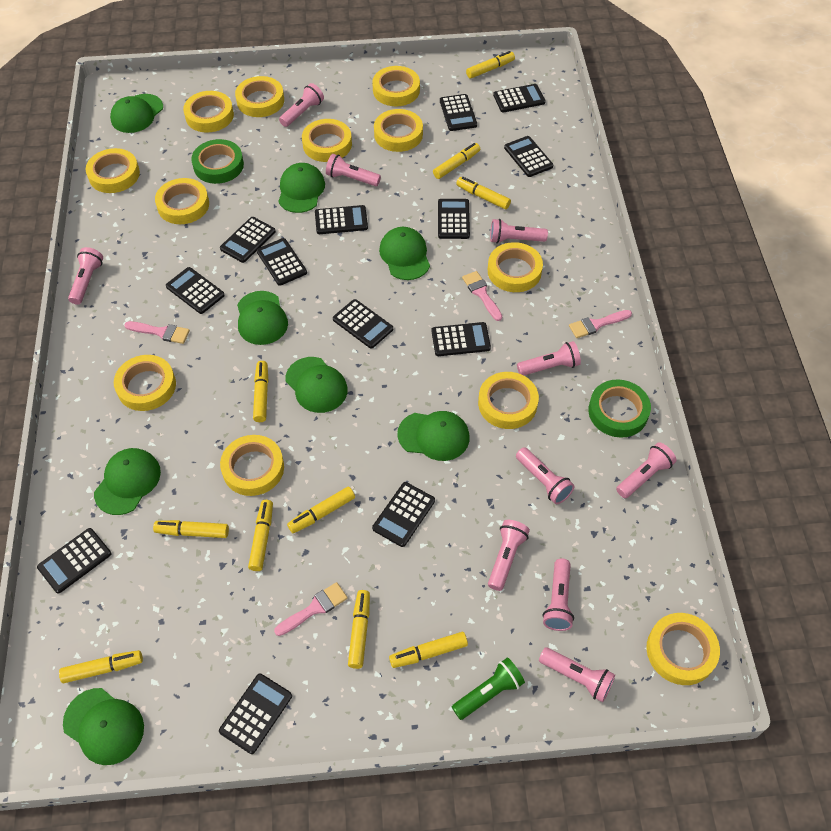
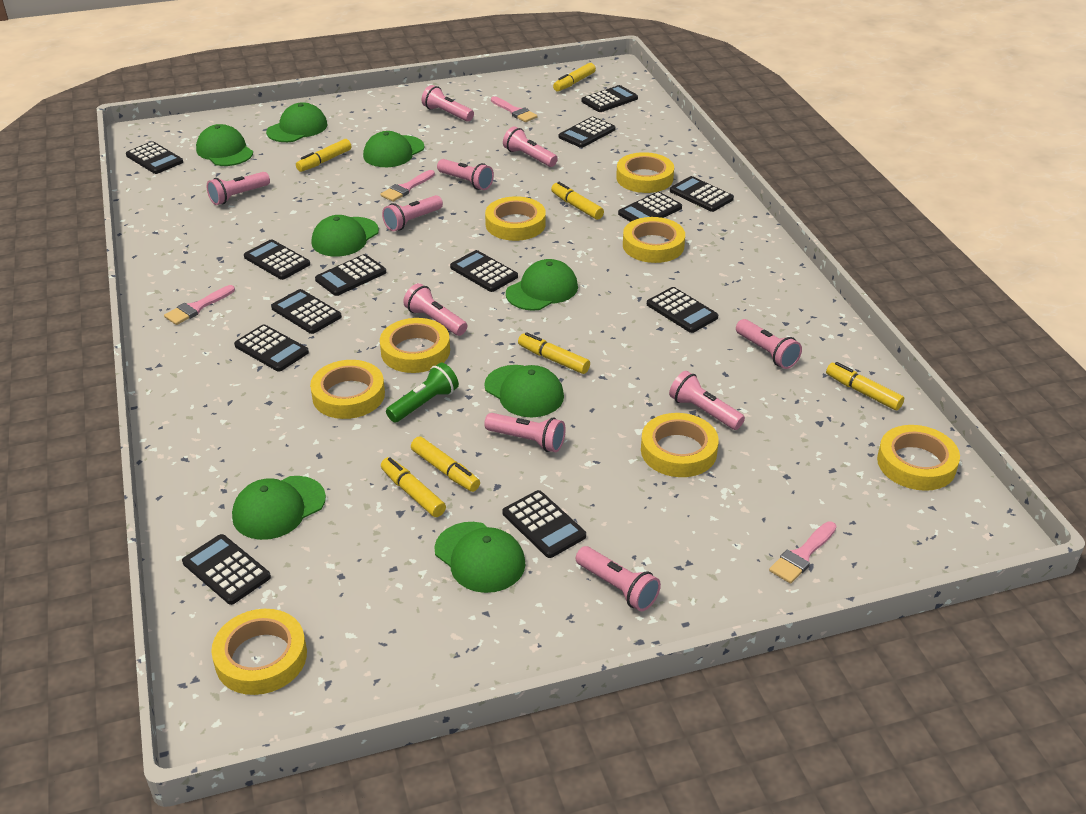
green tape: [191,139,244,184] [588,380,651,438] = 2 -> none = 0
yellow marker: [59,650,143,683] [153,520,229,538] [248,500,273,571] [253,361,269,422] [287,487,355,533] [348,590,370,669] [389,632,468,668] [433,143,480,179] [456,177,511,209] [466,51,515,78] = 10 -> [296,139,352,172] [381,457,446,517] [411,436,480,492] [518,332,590,374] [551,182,604,220] [553,63,596,92] [826,362,904,410] = 7
yellow tape: [86,148,140,193] [114,355,176,411] [155,178,209,224] [183,91,234,133] [220,435,284,496] [235,76,284,117] [302,119,352,162] [372,66,420,106] [374,109,423,152] [478,372,539,429] [488,242,543,292] [647,613,720,685] = 12 -> [211,609,307,695] [310,360,385,419] [380,318,450,373] [485,196,546,241] [616,152,674,193] [623,217,685,263] [641,413,719,477] [877,425,960,491] = 8

